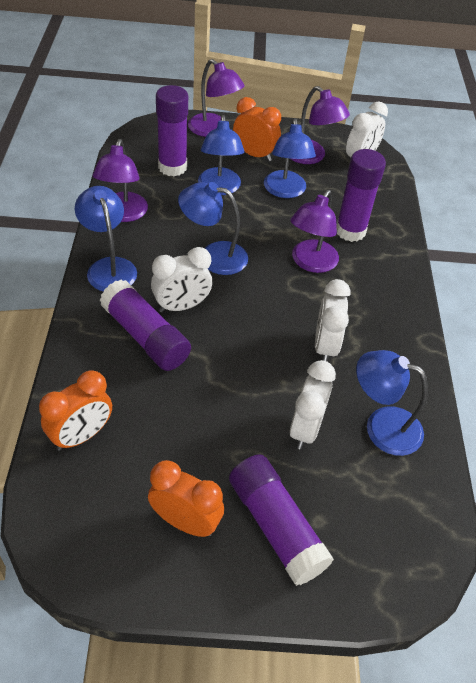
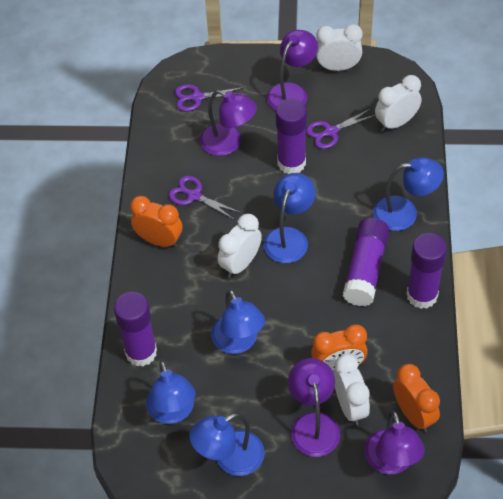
purple scissors: none = 0 -> [168,176,241,220] [175,84,247,111] [306,108,376,149] = 3

